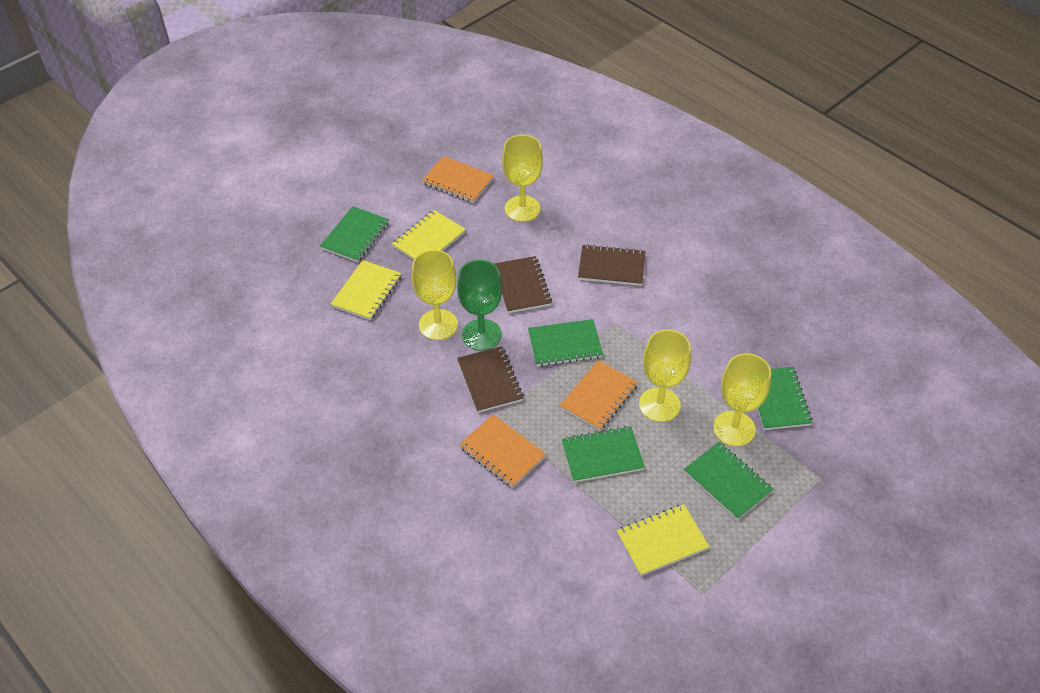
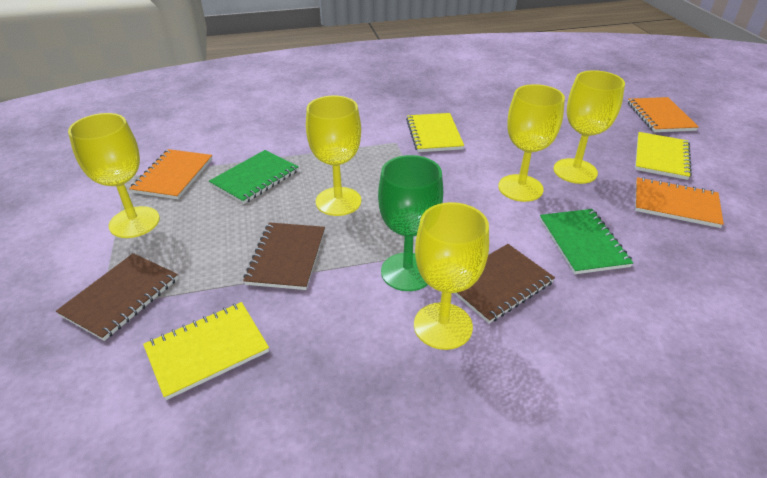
green notebook: [320,206,389,262] [528,319,603,367] [562,426,645,483] [684,442,773,520] [757,367,813,430] = 5 -> [209,150,299,204] [540,209,633,274] = 2
yellow goblet: [411,250,458,340] [502,135,543,222] [639,329,691,422] [713,353,771,446] = 4 -> [68,113,160,238] [306,96,361,216] [414,202,489,350] [498,84,565,202] [553,70,625,184] = 5

